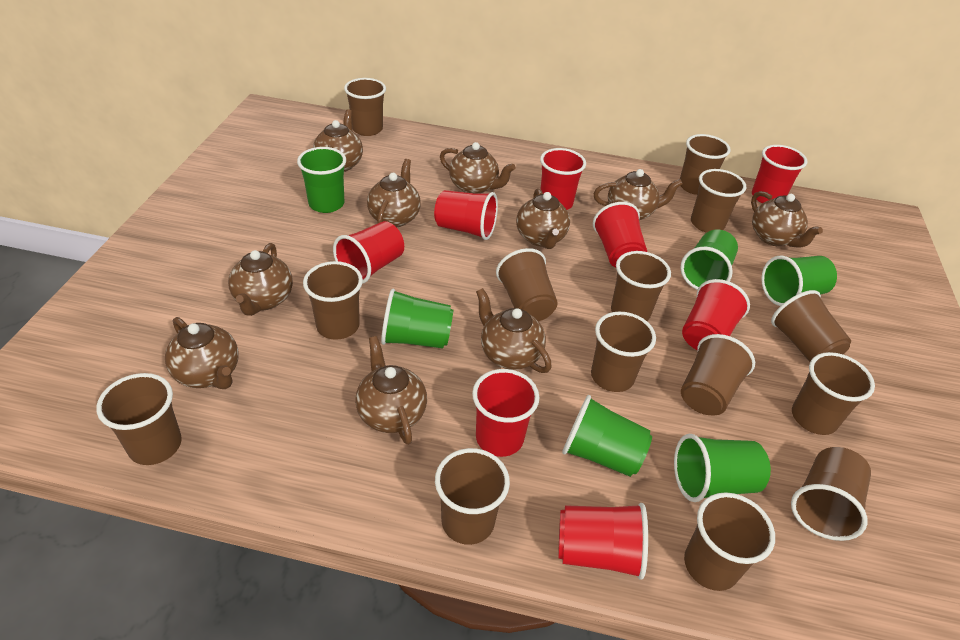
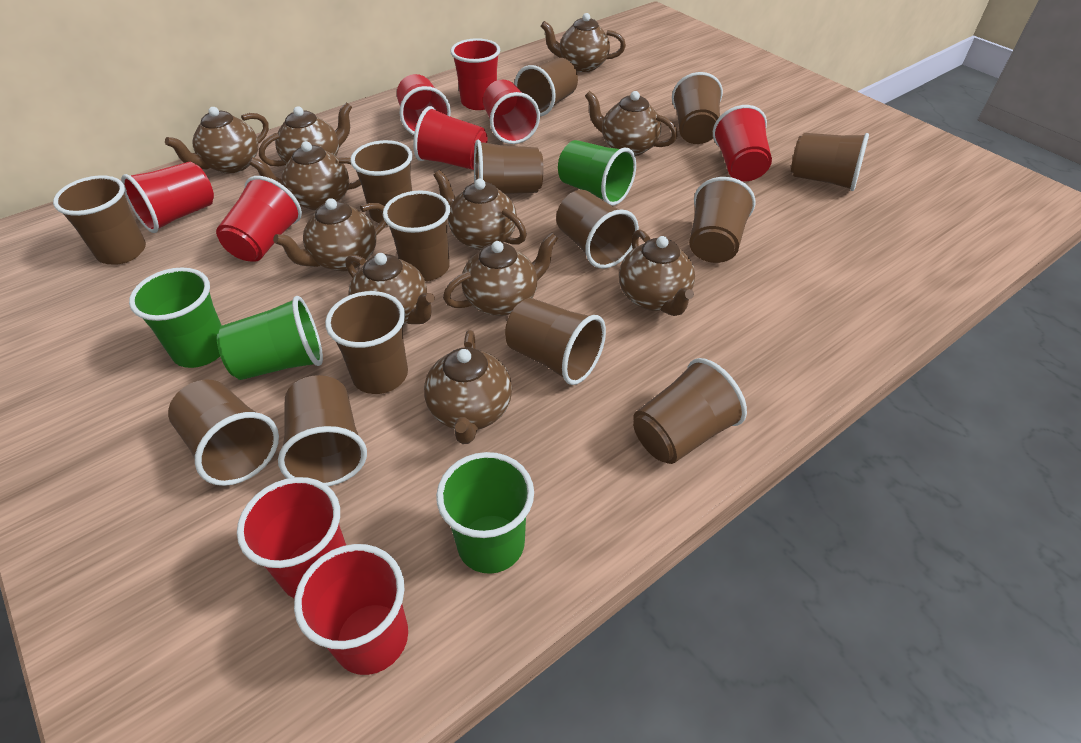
brown teapot: [165,317,239,389] [228,243,293,316] [313,109,363,172] [355,336,427,445] [367,159,421,227] [440,142,516,193] [476,288,552,373] [516,188,570,249] [593,169,683,220] [751,191,823,248] = 10 -> [165,107,269,174] [249,141,361,211] [259,102,352,166] [273,198,387,271] [345,253,435,325] [424,330,512,444] [433,170,527,250] [443,232,558,316] [541,13,626,72] [585,91,678,156] [619,229,695,316] = 11
green cup: [297,147,346,213] [381,289,453,348] [562,395,652,477] [674,434,771,502] [681,229,738,290] [761,256,837,306] = 6 -> [129,268,222,368] [217,296,323,380] [436,452,534,574] [558,140,636,206] = 4
red cup: [333,221,404,284] [434,190,498,240] [472,369,539,457] [540,148,586,210] [558,503,648,580] [593,202,647,268] [682,279,750,350] [752,145,807,203] = 8 -> [121,162,214,233] [216,176,302,262] [237,477,346,598] [294,544,408,675] [397,74,451,135] [413,106,487,170] [450,38,500,110] [483,79,540,144] [713,105,772,181] = 9

